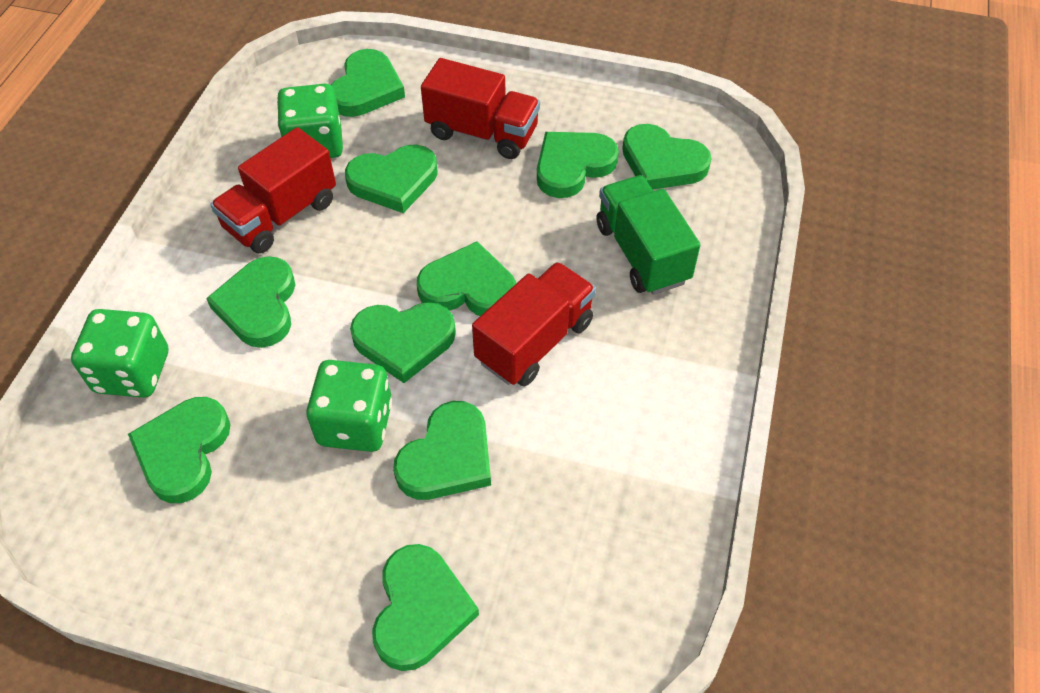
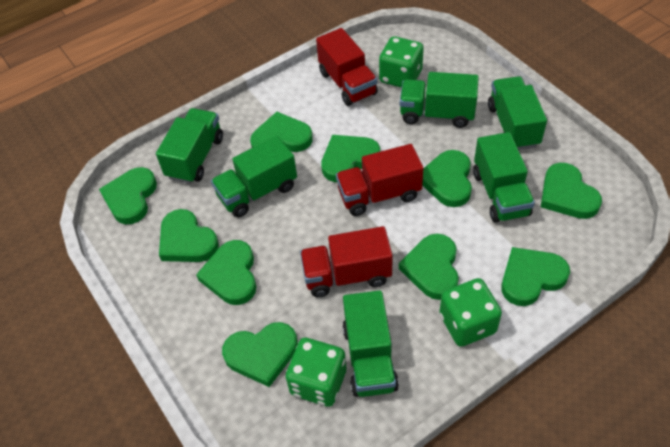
green truck: [597,175,700,295] = 1 -> [156,108,223,184] [211,136,297,217] [342,290,399,397] [400,72,479,128] [473,132,535,223] [488,76,547,150] = 6

